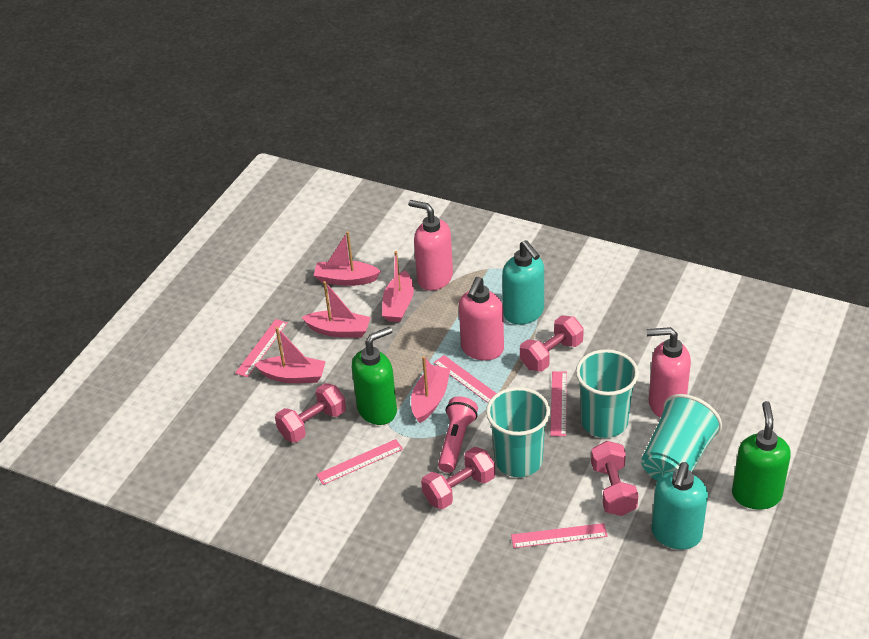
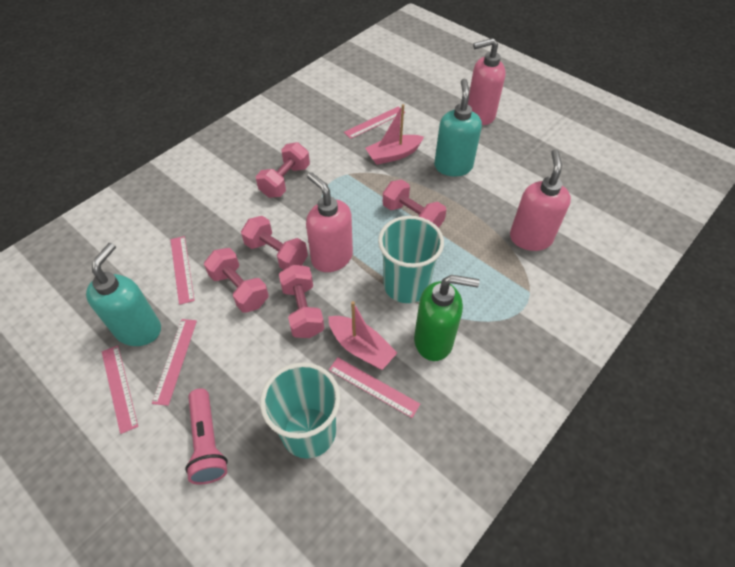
green soap dispenser: [352,327,397,425] [732,401,791,510] = 2 -> [414,275,480,361] = 1
pink boat: [254,327,326,383] [302,281,371,338] [314,231,381,286] [382,251,414,322] [411,356,450,423] = 5 -> [328,301,397,370] [365,104,424,165] = 2
pink dumbbell: [275,383,346,443] [421,447,495,509] [520,315,584,372] [591,441,638,516] = 4 -> [204,248,269,313] [241,216,308,270] [256,142,310,198] [279,264,324,338] [383,180,446,228] = 5
turquoise cup: [486,387,550,477] [576,349,639,438] [641,394,722,481] = 3 -> [260,363,341,459] [378,216,444,303] = 2

